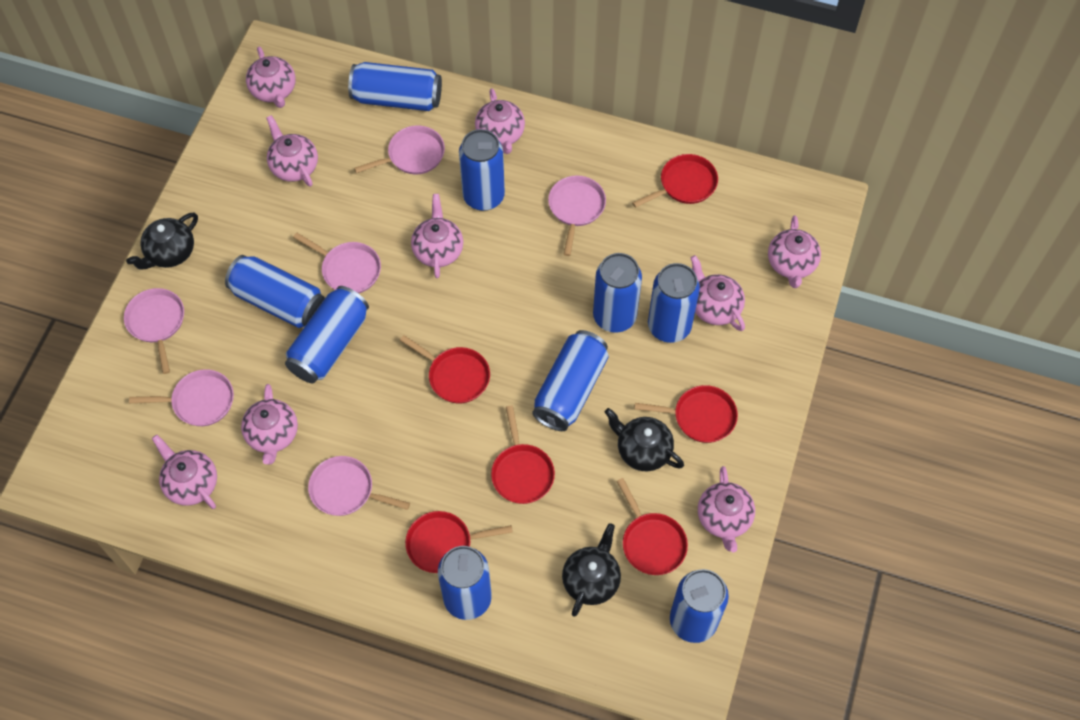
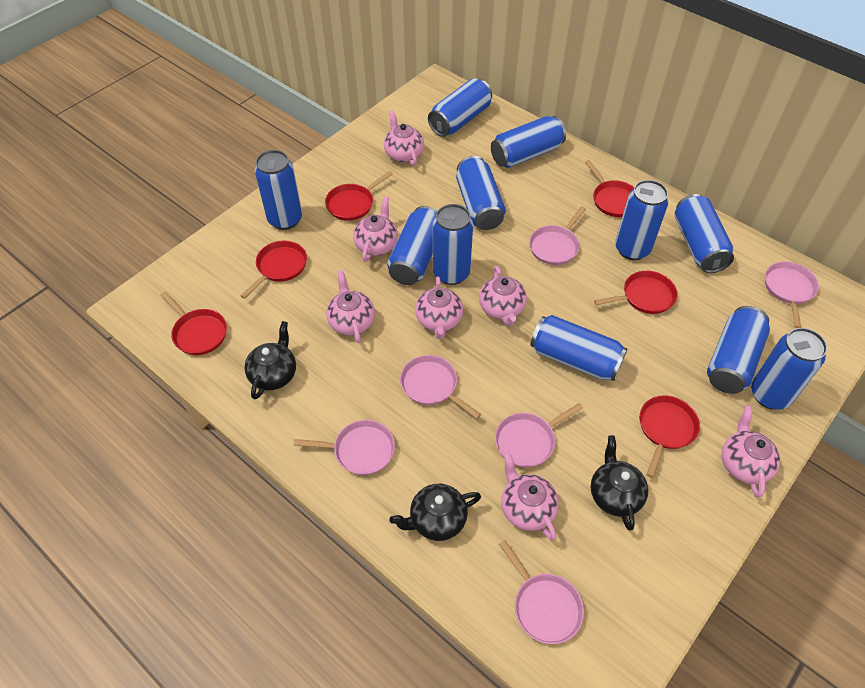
blue can: [225,255,325,328] [285,286,369,384] [348,62,442,111] [438,546,492,620] [459,129,505,211] [532,330,609,431] [593,253,642,333] [648,263,700,343] [670,569,729,643] = 9 -> [255,150,302,230] [387,206,437,285] [428,79,492,137] [433,204,473,285] [456,156,506,230] [491,116,566,168] [530,315,628,381] [615,180,668,260] [674,194,734,273] [707,306,770,394] [751,328,827,410] = 11
pink teapot: [152,435,217,509] [241,384,298,465] [246,47,296,108] [266,115,318,187] [411,194,463,278] [475,89,525,154] [691,255,745,331] [698,466,755,552] [768,215,821,288] = 9 -> [326,270,375,343] [353,196,398,262] [384,110,424,166] [415,276,463,339] [479,266,527,327] [501,452,559,541] [722,406,780,497] = 7

